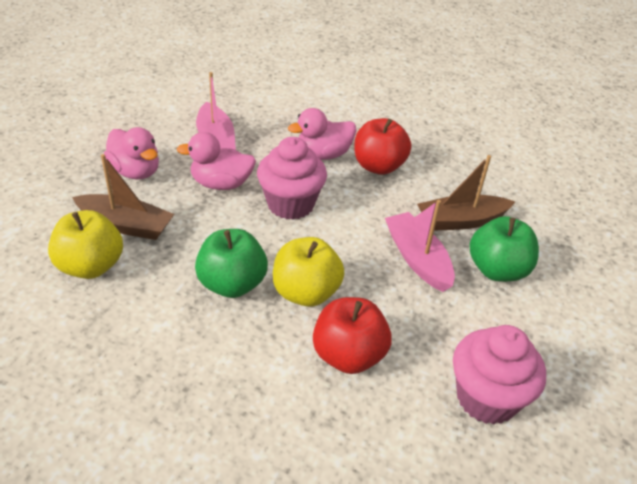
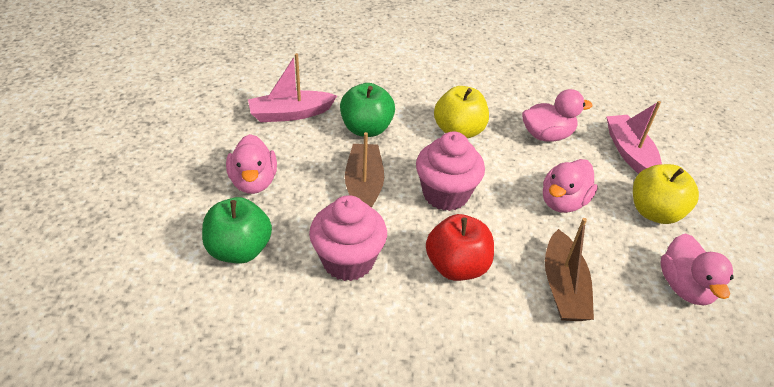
pink duck: [104,127,159,179] [176,132,256,190] [288,108,357,160] = 3 -> [226,134,277,194] [522,89,592,141] [543,159,598,213] [660,233,734,306] = 4
red apple: [313,297,392,374] [354,118,411,175] = 2 -> [426,214,494,281] = 1

